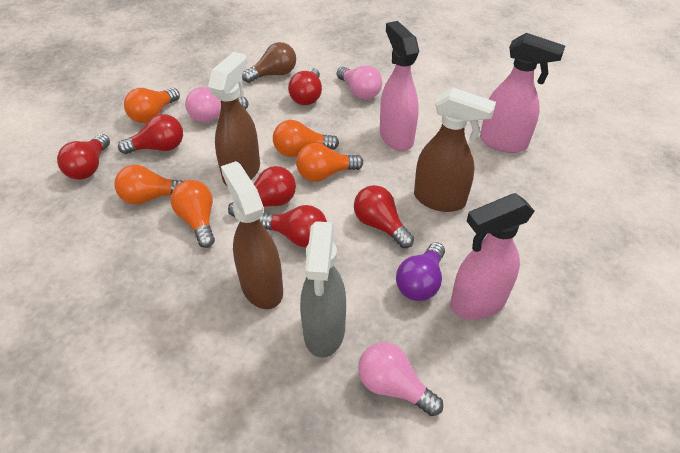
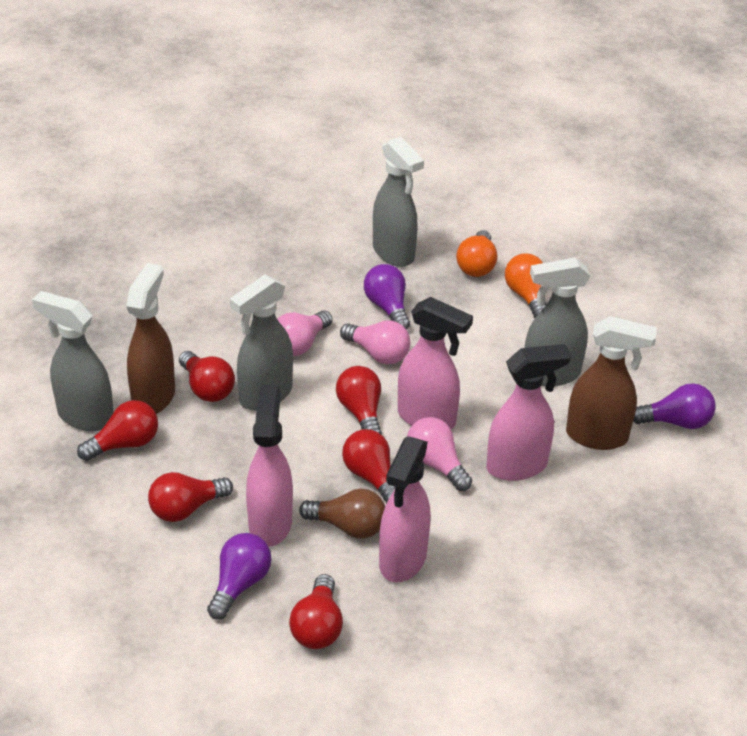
brown spray bottle: [208,52,260,186] [221,161,283,309] [414,88,496,212] = 3 -> [126,263,175,414] [566,316,657,450] = 2
grey spray bottle: [300,221,346,358] = 1 -> [32,291,114,431] [230,275,293,411] [373,137,424,267] [525,257,590,386] = 4
orange light bulb: [114,165,183,205] [124,88,180,123] [171,180,215,248] [273,120,339,157] [296,143,363,182] = 5 -> [456,230,497,277] [505,253,546,318] = 2
pink spray bottle: [380,21,419,151] [450,193,535,320] [480,33,565,153] = 3 -> [246,384,293,547] [379,436,431,582] [398,297,473,429] [486,344,571,481] = 4
purple light bulb: [396,242,445,301] = 1 -> [207,533,272,620] [364,264,410,330] [634,383,716,429] = 3

